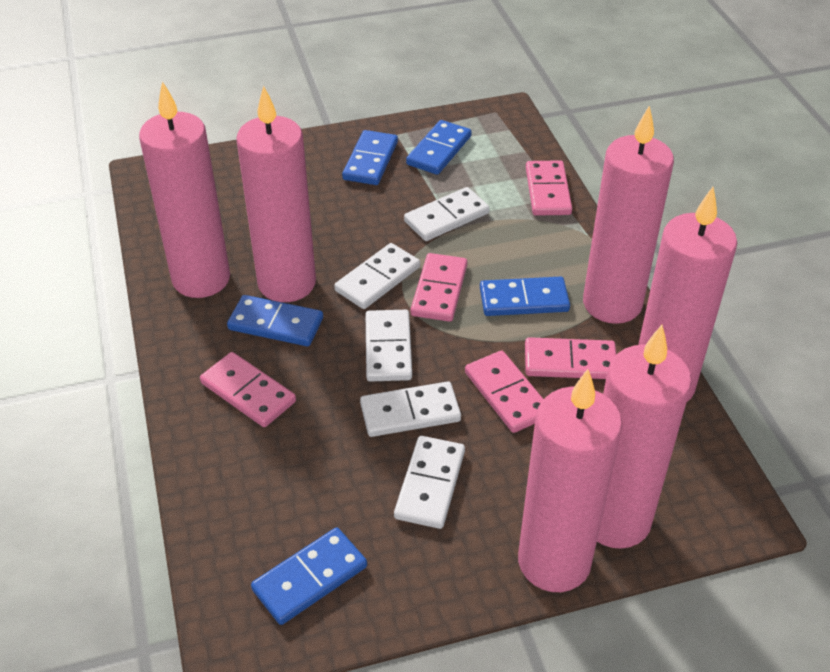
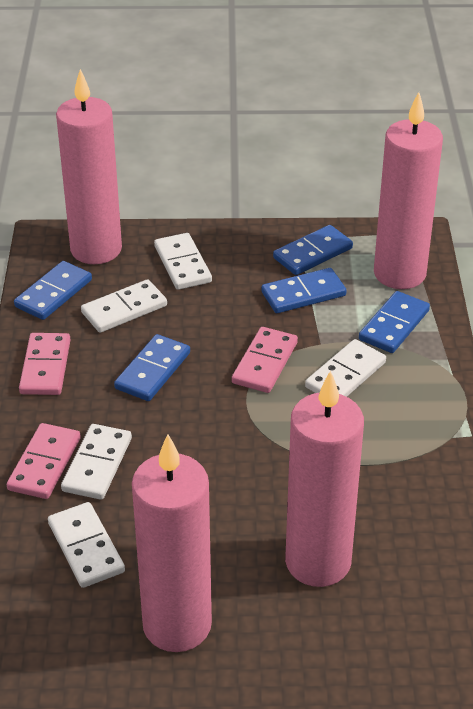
pink candle: [139,81,230,298] [236,86,316,302] [518,369,622,592] [583,105,674,324] [597,325,692,549] [638,187,737,402] = 6 -> [56,69,122,264] [132,434,212,652] [285,370,364,587] [374,92,443,289] = 4
pink domino: [200,352,296,427] [411,253,467,322] [465,350,543,433] [525,337,616,379] [526,160,572,216] = 5 -> [7,423,81,499] [19,333,70,395] [232,327,298,393] = 3

